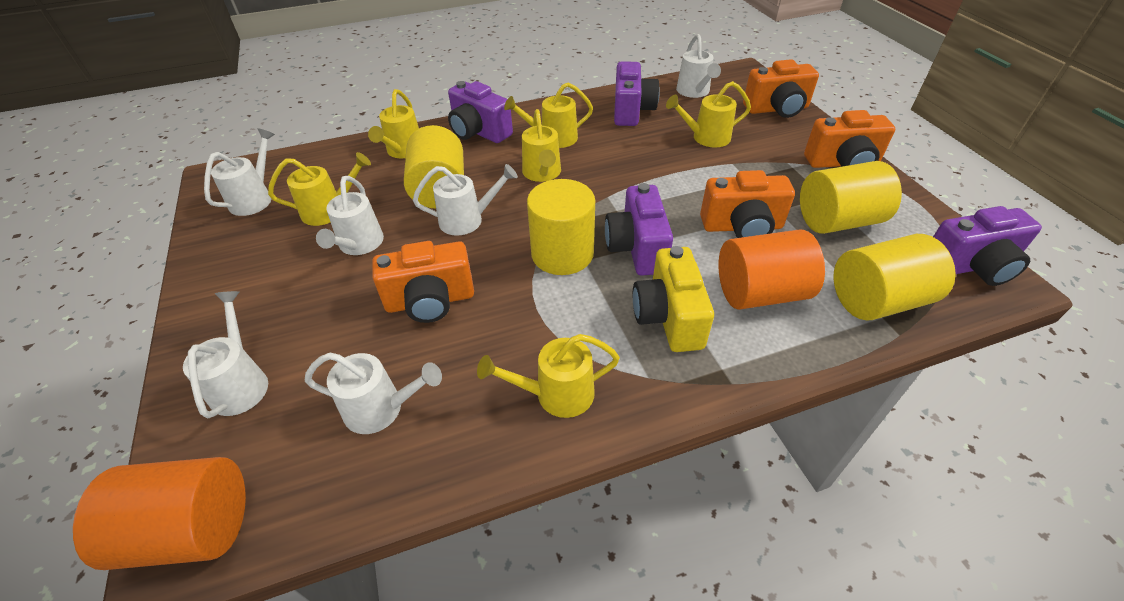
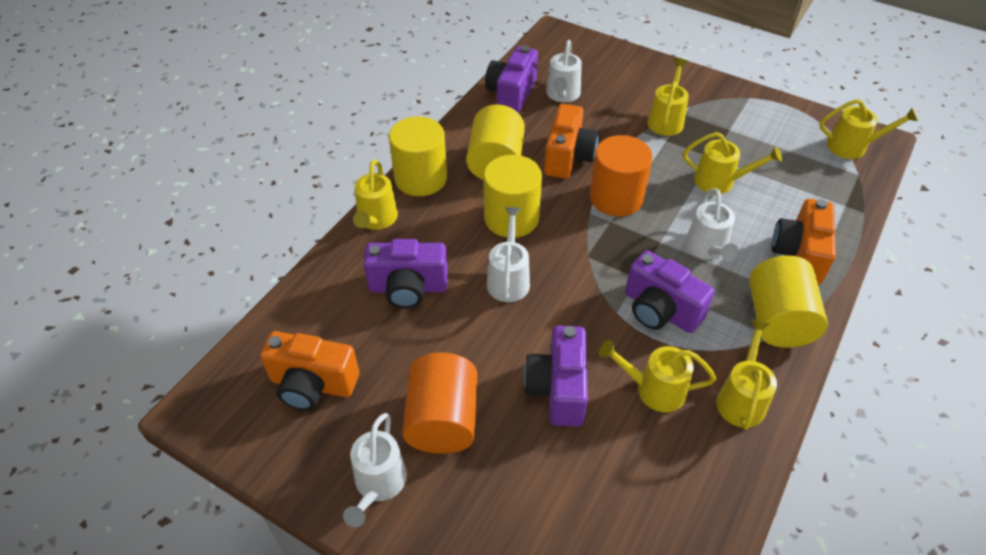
orange camera: [372,241,474,323] [700,170,795,238] [743,59,819,118] [804,110,895,168] = 4 -> [260,331,359,410] [544,104,599,179] [771,199,836,285] = 3
white watering can: [183,291,268,418] [204,128,275,216] [305,353,442,434] [316,176,384,255] [413,164,518,236] [676,34,721,98] = 6 -> [343,413,407,528] [487,207,530,302] [546,40,582,103] [685,188,739,261] = 4
yellow camera: [633,246,714,352] = 1 -> none = 0

